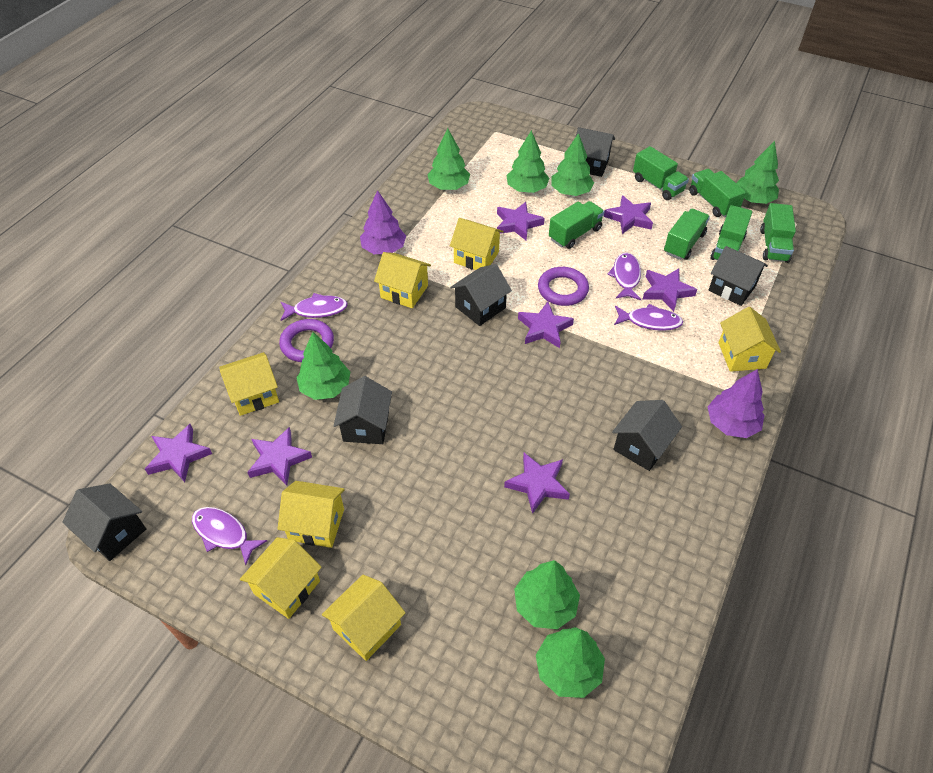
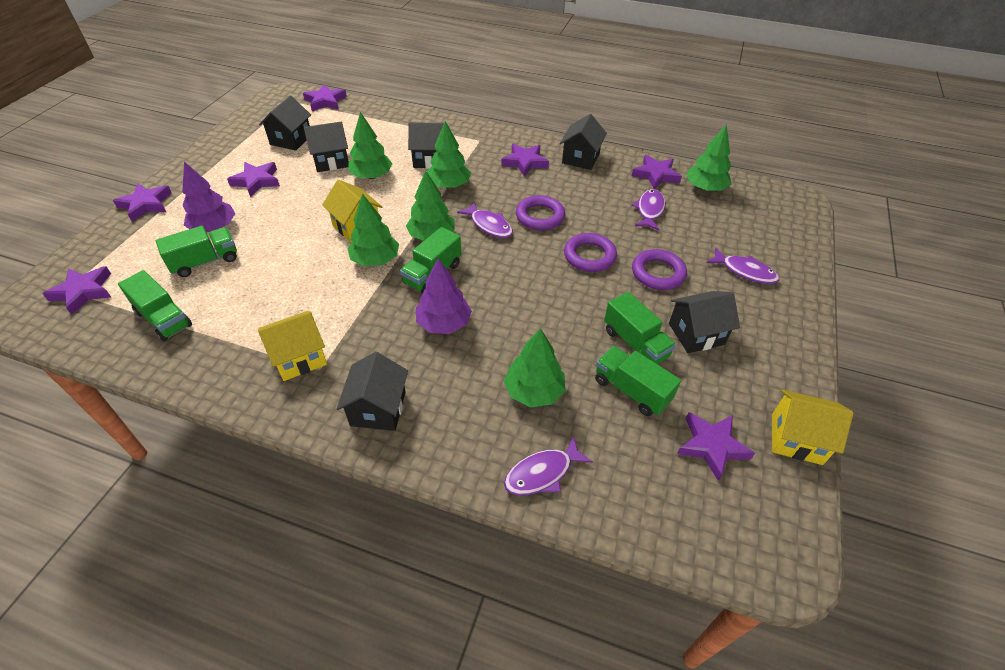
green tree: [296,332,350,400] [427,128,470,190] [506,130,549,193] [514,560,580,629] [536,627,605,698] [551,133,594,196] [736,141,779,204] = 7 -> [347,193,399,267] [348,112,393,179] [406,170,455,241] [427,121,471,188] [504,328,566,407] [686,124,731,192] = 6
green truck: [549,201,605,249] [633,146,689,200] [664,209,710,260] [689,169,746,217] [710,205,752,260] [760,203,796,263] = 6 -> [118,270,192,341] [156,226,237,277] [400,227,461,293] [595,346,681,416] [604,292,676,364] = 5
purple ring: [279,319,334,362] [538,267,589,306] = 2 -> [516,195,565,230] [564,233,617,272] [632,249,687,290] = 3
yellow house: [219,352,279,416] [240,537,322,619] [278,481,345,548] [322,575,405,661] [374,252,431,308] [450,218,504,270] [718,307,781,372] = 7 -> [258,311,327,381] [322,180,382,243] [772,390,854,465] = 3

